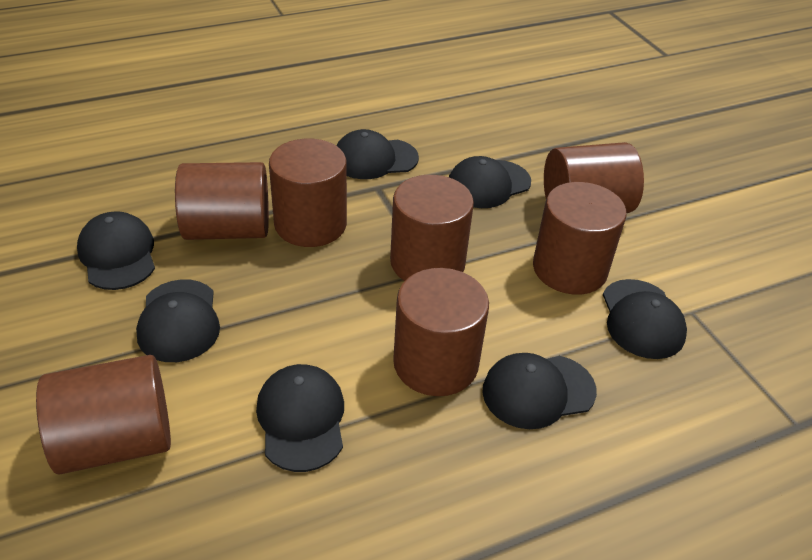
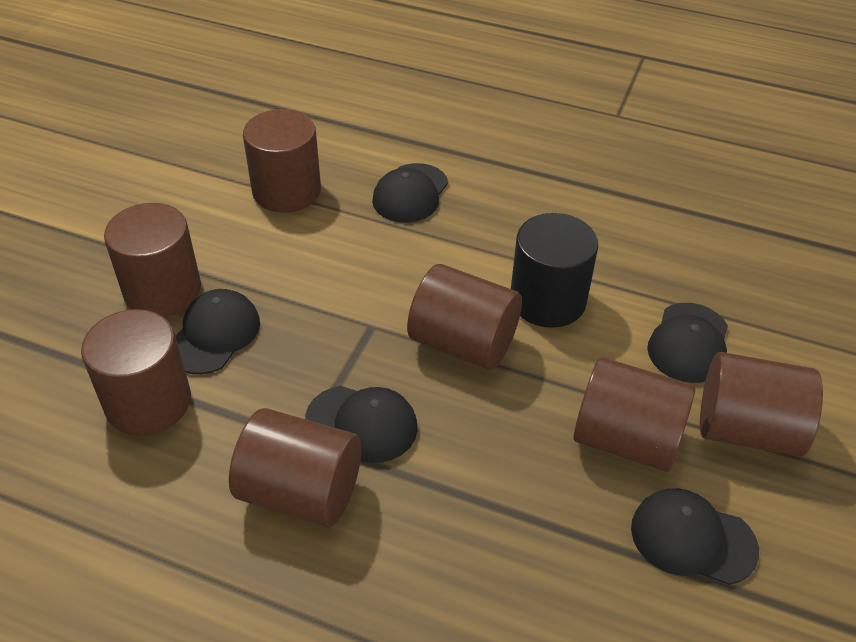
black cap: [77,211,155,290] [136,279,220,362] [256,364,344,472] [336,129,419,179] [449,156,531,208] [482,353,597,429] [603,279,687,359] = 7 -> [175,289,260,374] [305,386,418,463] [372,163,448,223] [631,488,759,585] [647,303,728,383] = 5
black cylinder: none = 0 -> [511,213,598,328] = 1

